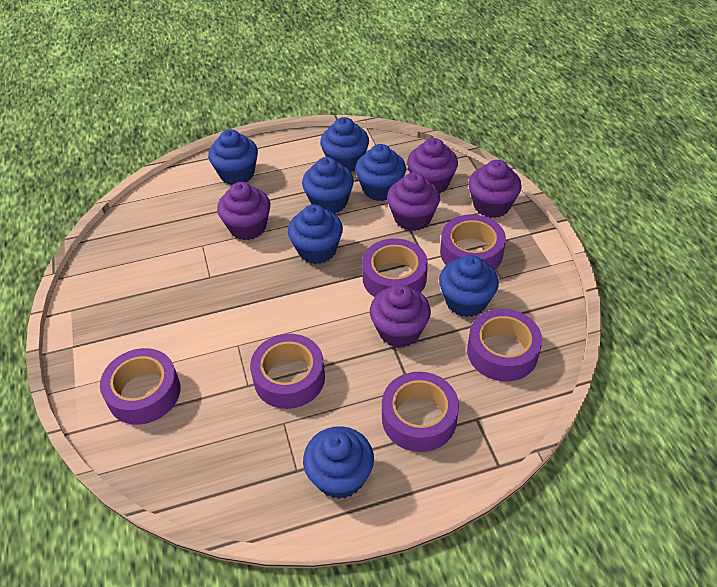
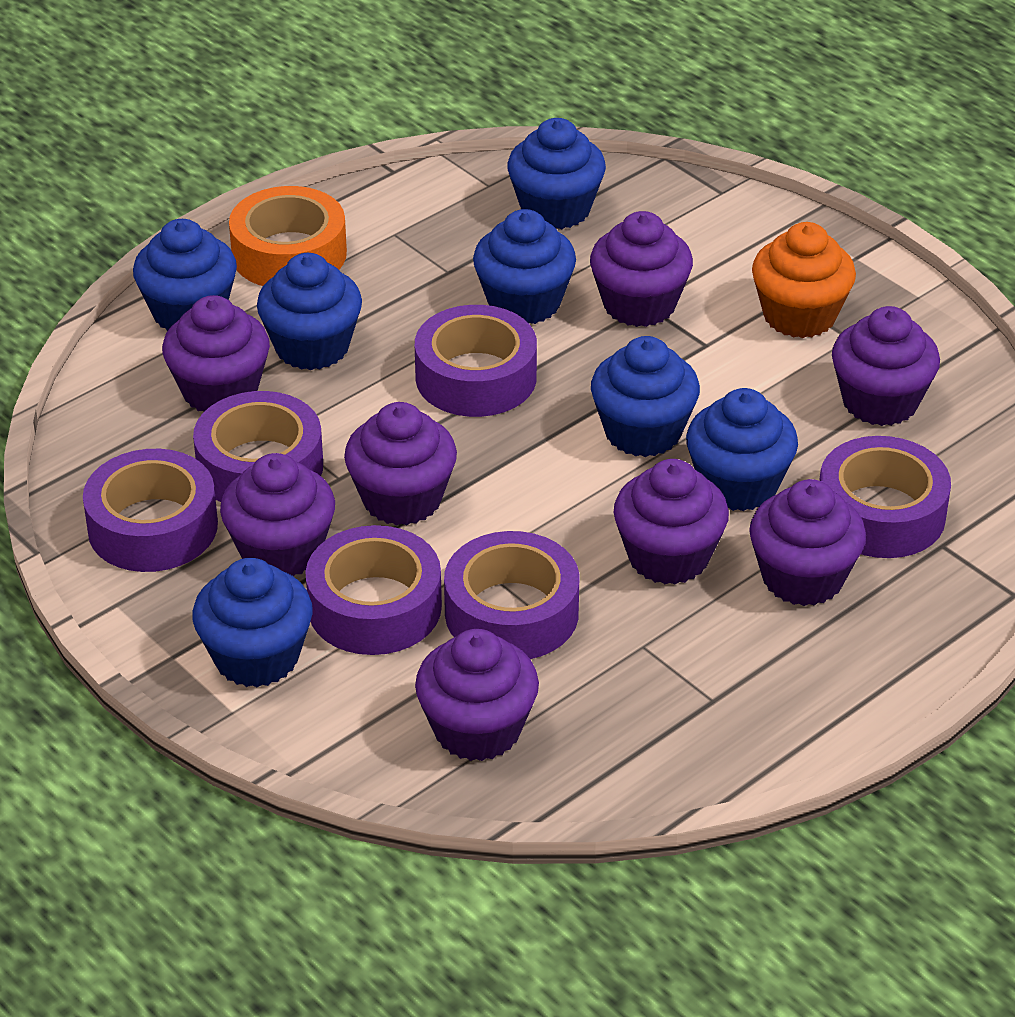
orange cupcake: none = 0 -> [752,222,856,338] = 1
orange tape: none = 0 -> [229,186,347,286] = 1
purple cupcake: [217,182,270,240] [370,284,431,348] [387,172,440,231] [407,138,458,194] [469,160,522,218] = 5 -> [162,295,270,412] [220,453,335,576] [344,402,457,526] [415,629,539,761] [590,211,693,327] [613,459,729,585] [749,479,866,606] [832,306,940,426] = 8

